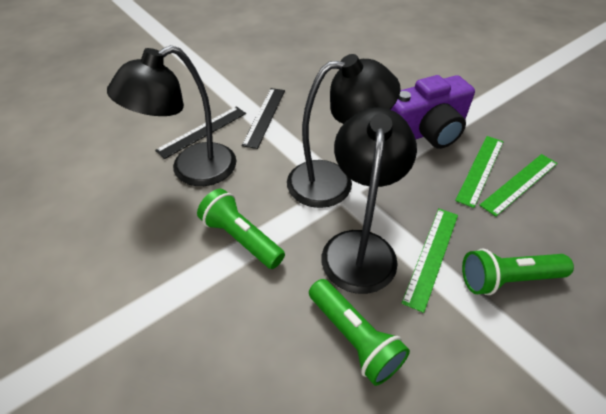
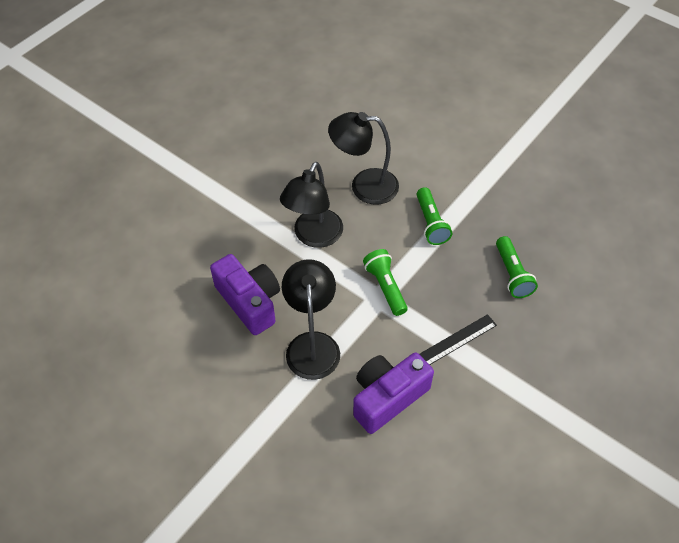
black ruler: [155,106,246,159] [242,88,285,149] = 2 -> [419,314,497,365] = 1
green ruler: [402,209,458,313] [455,136,504,208] [479,154,558,217] = 3 -> none = 0
purple camera: [390,75,475,149] = 1 -> [210,254,280,335] [353,353,434,434] = 2

